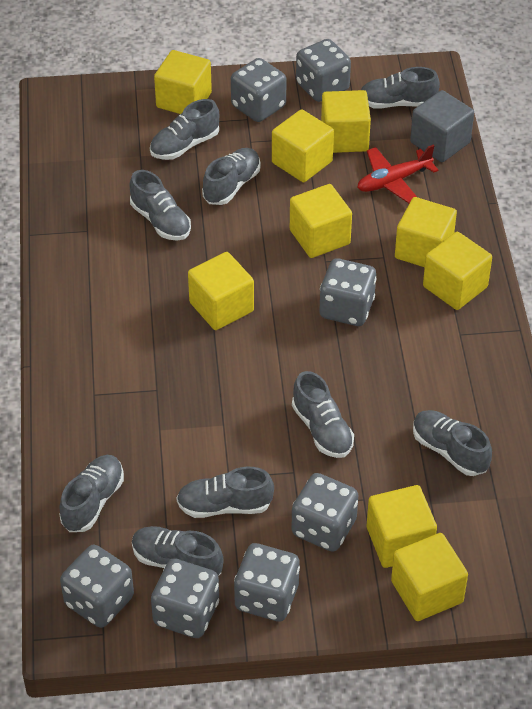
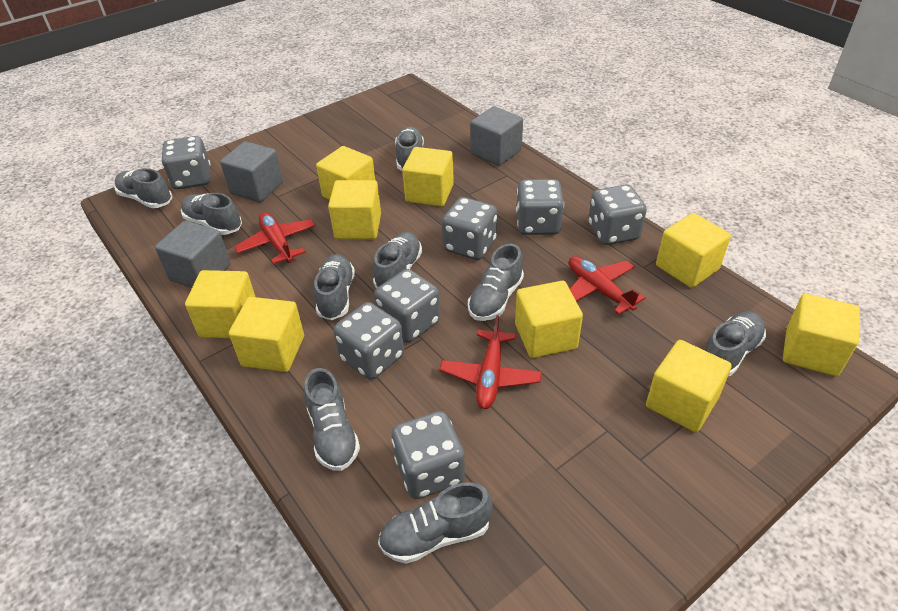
grey cube: [410,90,474,162] = 1 -> [155,221,231,288] [220,141,283,202] [470,106,523,166] = 3
red plane: [357,145,439,203] = 1 -> [234,212,316,264] [440,315,541,409] [569,256,645,315] = 3

